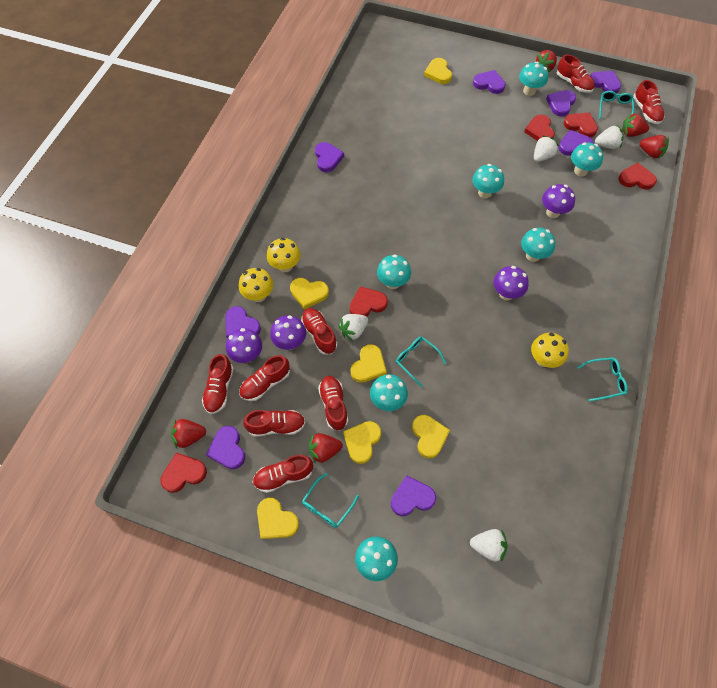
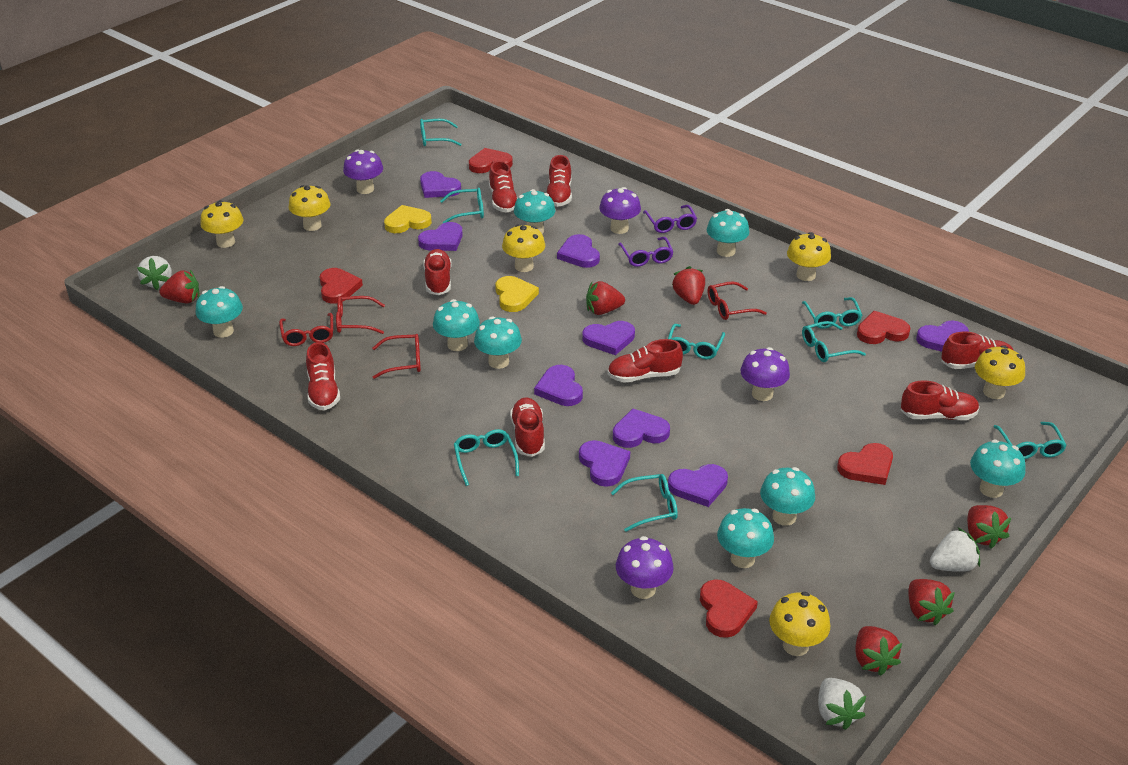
purple glasses: none = 0 -> [618,237,673,267] [643,205,697,233] = 2
purple heart: [206,426,245,469] [225,306,261,338] [315,142,344,172] [391,475,436,516] [473,70,505,94] [546,90,576,117] [559,130,594,156] [590,71,621,94] = 8 -> [418,222,463,251] [420,171,461,198] [534,365,583,406] [557,234,600,268] [579,440,630,487] [582,321,635,355] [613,408,670,448] [668,464,728,507] [916,321,969,352] = 9
red glasses: none = 0 -> [279,313,333,346] [336,296,385,334] [372,334,421,379] [707,282,767,320] = 4
red strawberry: [171,419,206,448] [309,433,343,464] [536,50,557,72] [622,113,649,137] [640,135,669,159] = 5 -> [159,270,200,303] [586,281,625,315] [672,266,705,305] [855,626,902,676] [908,579,955,625] [967,505,1011,549] = 6
turquoise glasses: [302,473,359,528] [396,337,446,387] [577,357,628,401] [599,91,634,119] = 4 -> [420,119,462,146] [440,187,484,223] [454,429,519,486] [611,474,678,532] [668,324,725,360] [802,297,862,329] [802,321,866,362] [993,422,1067,459] = 8
turquoise mushroom: [355,536,398,581] [370,374,408,411] [377,254,411,289] [472,164,504,198] [519,62,548,96] [521,228,555,262] [571,142,603,176] = 7 -> [196,286,243,338] [433,299,480,351] [474,316,522,369] [514,189,555,234] [707,209,749,257] [717,508,774,568] [760,467,815,526] [970,440,1026,498] = 8
white strawberry: [338,314,368,341] [470,529,507,562] [534,135,559,162] [595,125,623,149] = 4 -> [137,256,172,290] [818,678,866,730] [930,528,980,572] = 3
yellow heart: [257,498,299,539] [290,278,329,310] [343,421,381,464] [351,344,387,383] [412,415,450,458] [424,58,452,84] = 6 -> [384,205,432,233] [495,276,539,312] = 2
yellow mushroom: [239,268,273,302] [267,238,300,272] [531,333,569,368] = 3 -> [200,200,243,248] [289,185,330,231] [502,224,545,272] [769,592,831,656] [787,232,831,281] [975,345,1025,399] = 6

